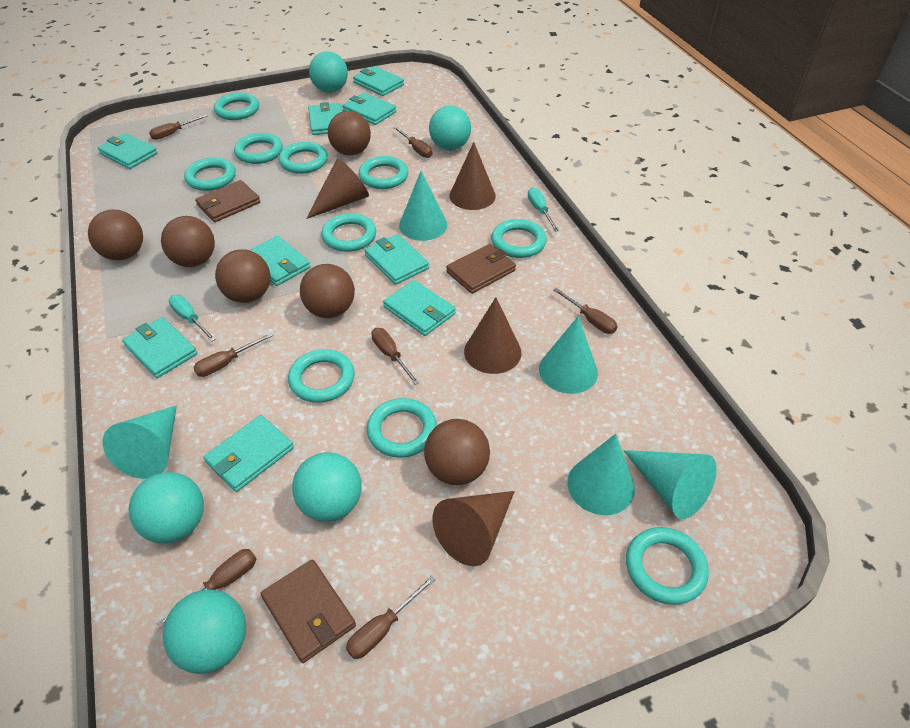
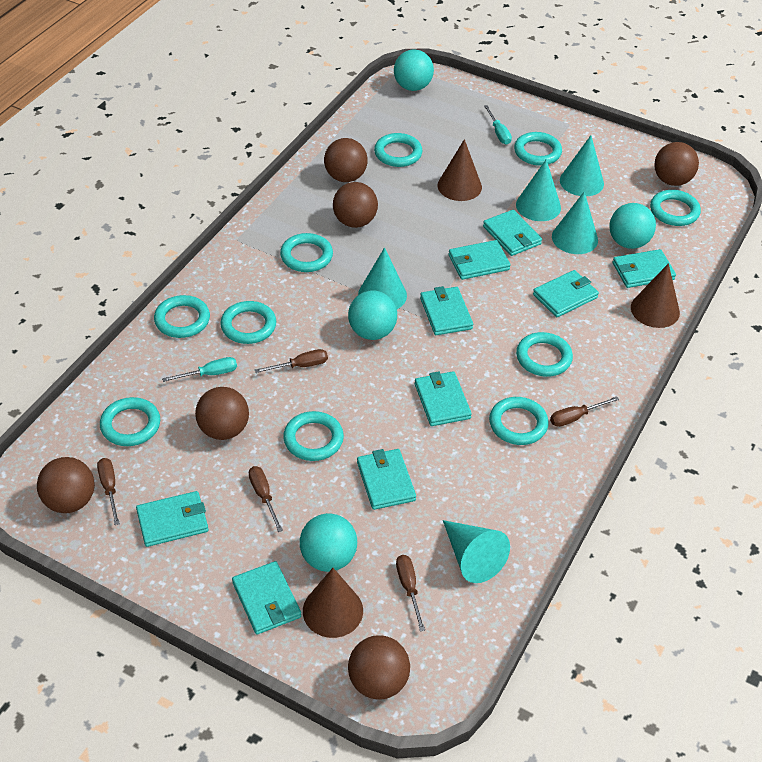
brown cone: [306,159,369,219] [432,491,515,566] [450,142,496,210] [464,297,522,374] = 4 -> [303,568,363,638] [437,139,482,201] [631,263,680,328] = 3
brown screwdriver: [149,115,207,140] [156,549,256,628] [193,333,273,377] [346,575,436,659] [371,328,419,385] [394,127,432,158] [553,288,618,334] = 7 -> [97,458,120,525] [249,466,283,532] [255,349,328,373] [396,555,425,631] [550,396,619,427] = 5
brown wallet: [195,180,260,222] [260,559,356,663] [446,244,516,294] = 3 -> none = 0
turquoise ball: [129,472,204,543] [163,590,246,674] [292,452,361,522] [309,52,348,93] [429,106,471,150] = 5 -> [300,513,357,572] [348,290,397,340] [394,49,434,91] [610,203,656,249] = 4

